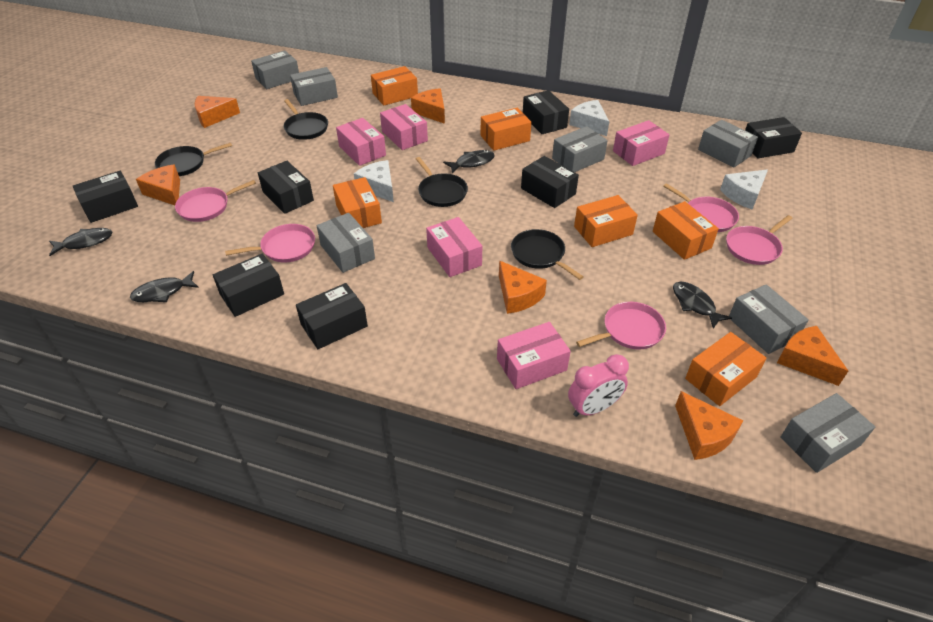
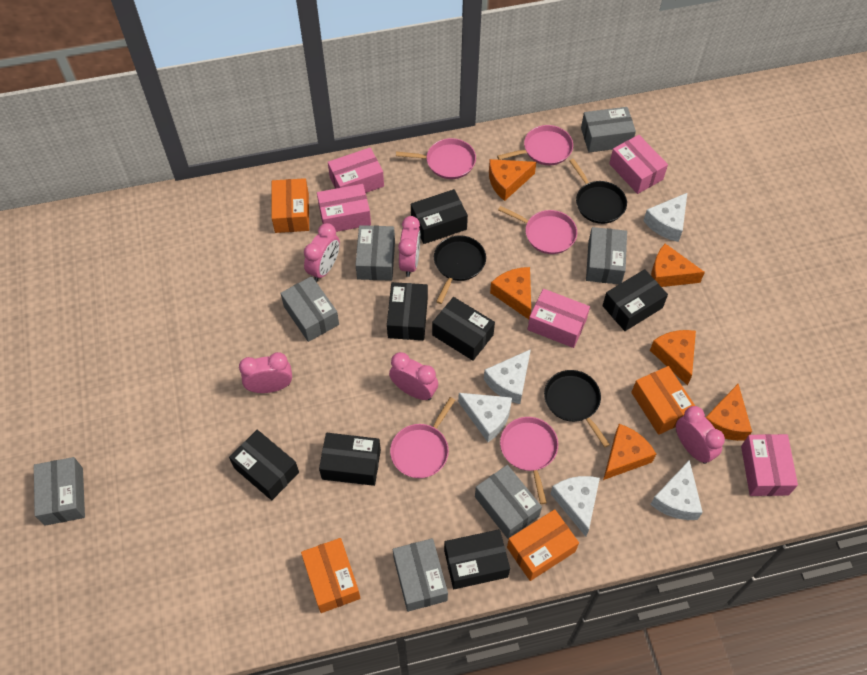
black fish: [49,228,112,256] [130,271,199,302] [443,150,495,173] [673,281,732,329] = 4 -> none = 0
black pan: [155,143,232,176] [284,99,328,140] [416,157,468,207] [511,229,584,280] = 4 -> [434,235,486,304] [544,370,610,447] [570,159,627,224] = 3
orange box: [333,177,382,228] [371,66,418,105] [480,108,532,151] [574,195,638,247] [653,201,719,260] [685,332,766,406] = 6 -> [272,178,309,233] [301,538,361,613] [507,509,579,581] [631,366,695,435] = 4
pink clock: [568,354,629,417] = 1 -> [239,352,292,393] [304,223,340,282] [389,352,438,400] [398,216,421,277] [676,406,725,464] = 5
white cheese: [354,160,394,202] [569,100,609,136] [720,169,768,210] = 3 -> [458,393,512,442] [484,349,531,404] [550,476,600,537] [643,193,687,242] [650,460,703,520] = 5

